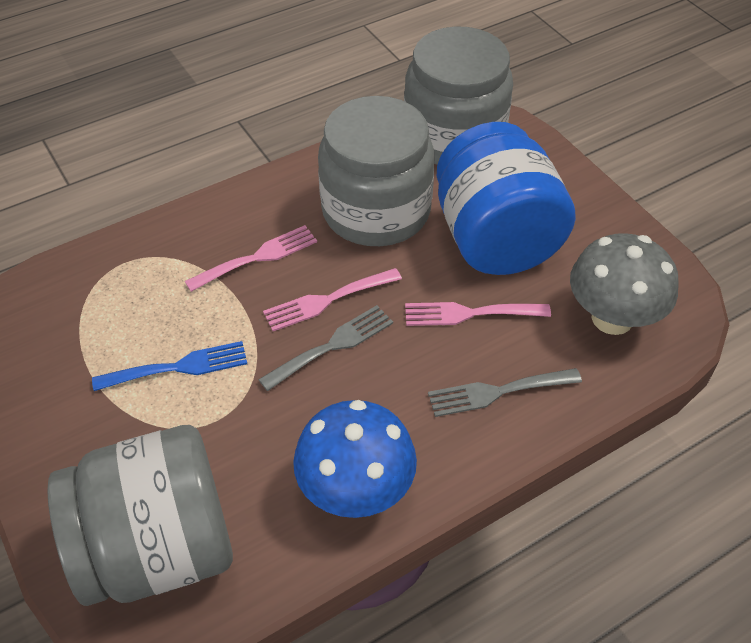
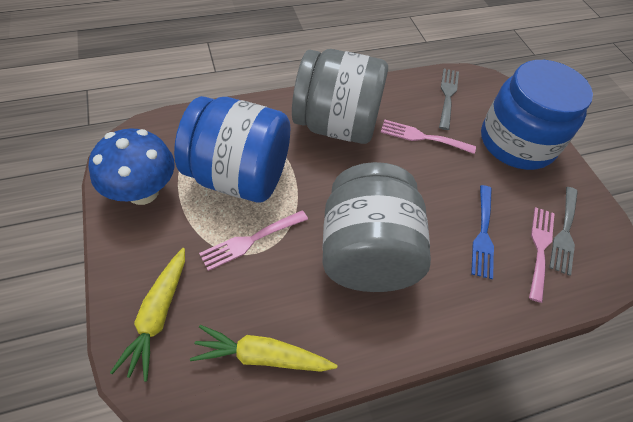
blue jar: [437,122,576,275] = 1 -> [174,96,290,202] [481,60,593,170] = 2
grey jar: [47,425,233,606] [318,96,434,246] [404,26,513,164] = 3 -> [292,49,388,144] [322,162,431,292] = 2
grey mushroom: [570,233,679,335] = 1 -> none = 0
yellow carrot: none = 0 -> [110,248,185,382] [190,325,338,372] = 2

